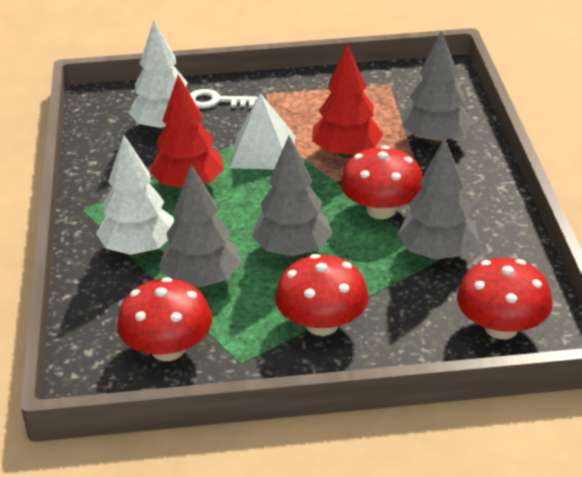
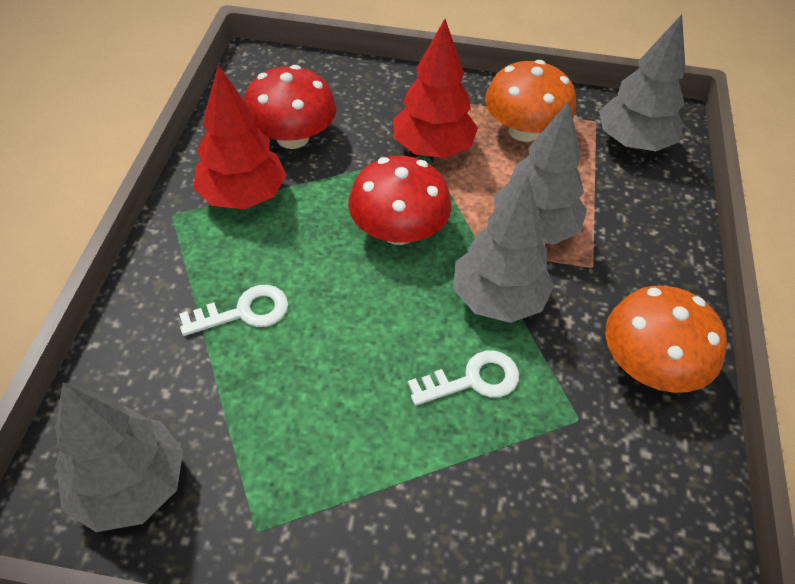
orange mushroom: none = 0 -> [485,60,576,142] [606,286,727,393] = 2
red mushroom: [117,277,212,361] [275,254,369,336] [341,145,423,219] [457,258,552,339] = 4 -> [244,65,337,149] [348,156,452,245] = 2
white key: [190,89,258,108] = 1 -> [179,285,288,336] [408,350,519,406] = 2
white pyramid: [230,93,296,170] = 1 -> none = 0
white tree: [96,135,174,255] [128,20,196,131] = 2 -> none = 0

